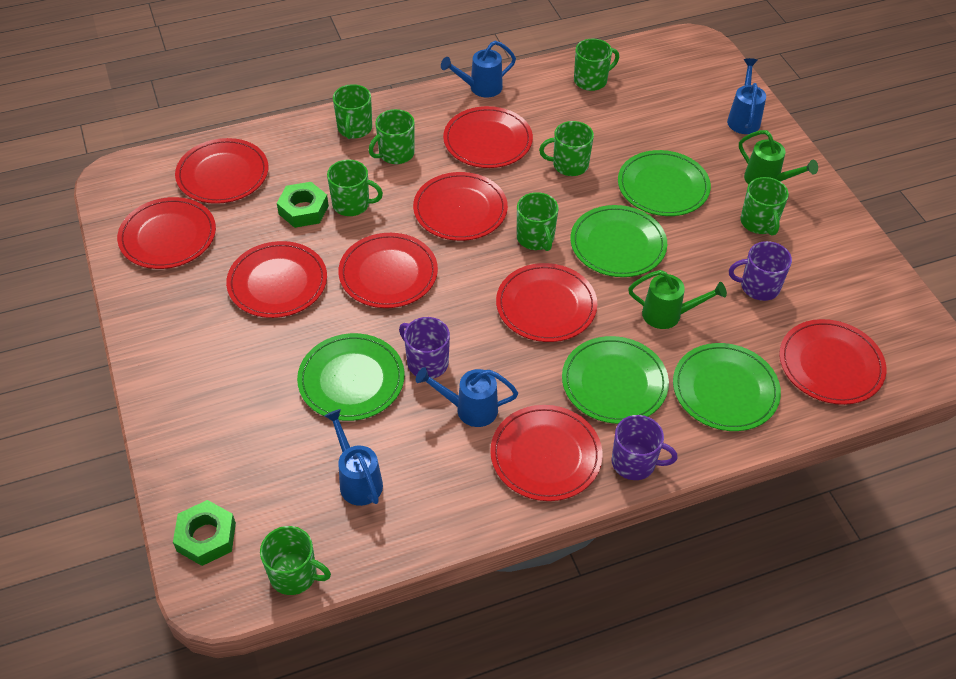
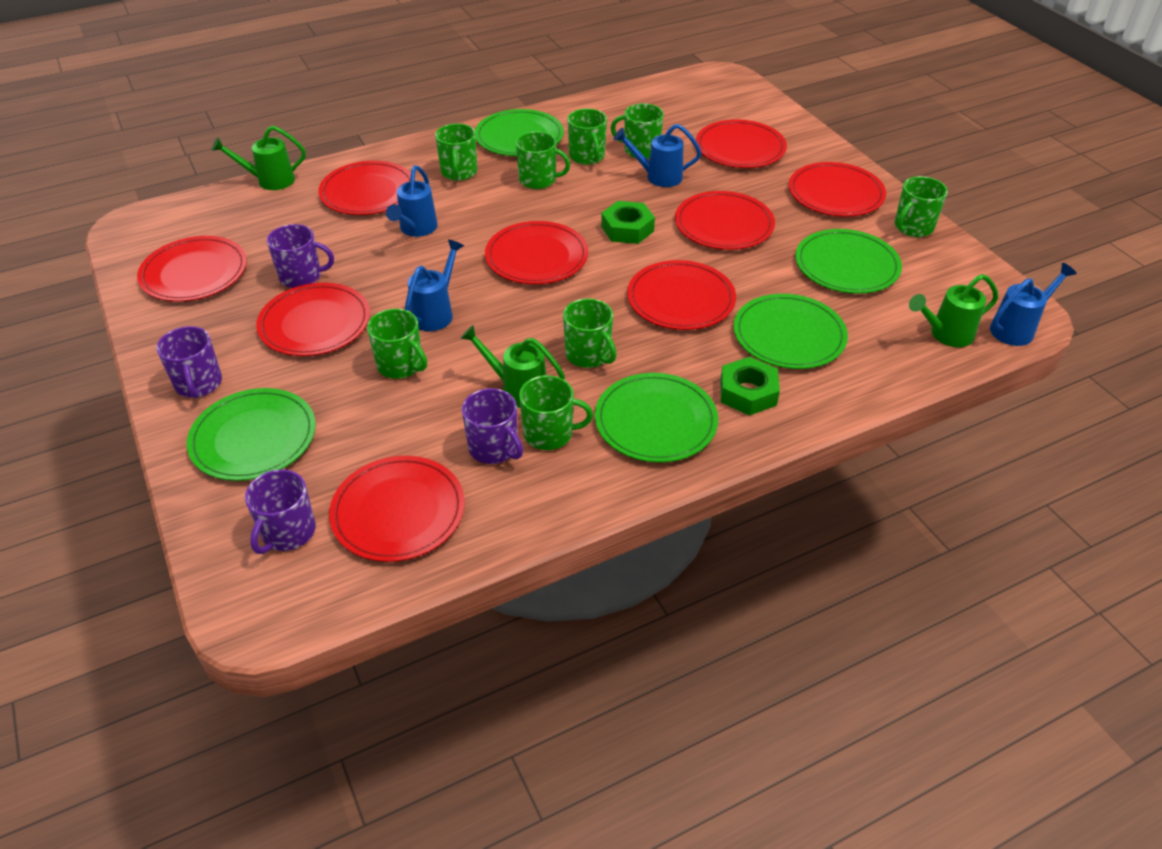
green watering can: [628,270,727,329] [739,130,818,185] = 2 -> [212,126,306,190] [460,325,565,408] [909,274,998,347] = 3
purple mug: [399,317,450,379] [612,415,678,480] [729,241,792,301] = 3 -> [156,326,222,398] [245,469,316,554] [267,224,334,288] [462,388,523,464] = 4

